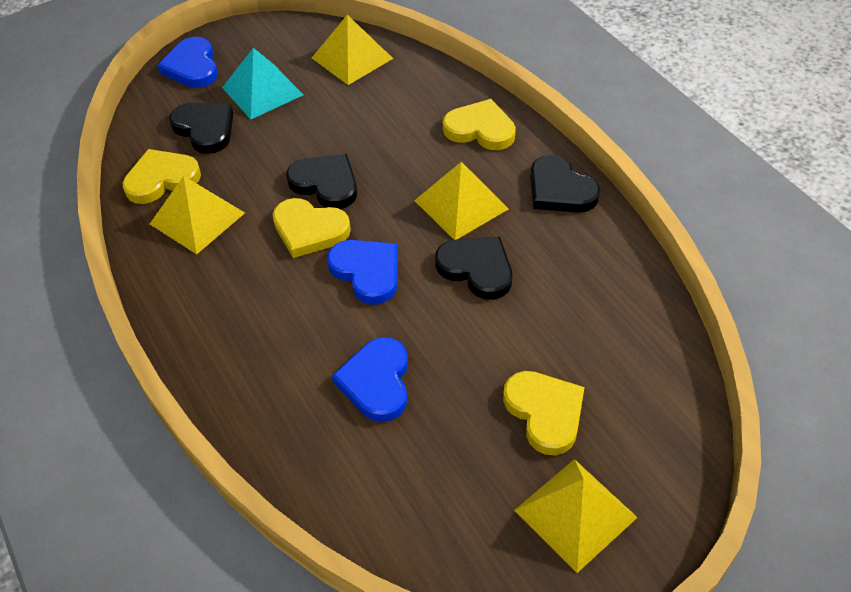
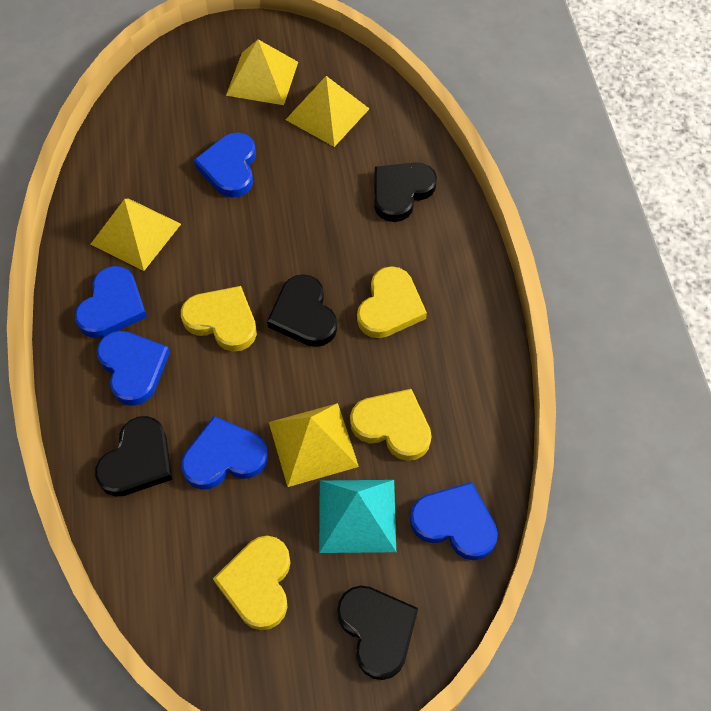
blue heart: [157,37,218,88] [327,240,398,305] [332,337,408,422] = 3 -> [75,266,147,338] [97,331,170,406] [181,416,268,489] [194,133,256,197] [410,482,498,560] = 5

